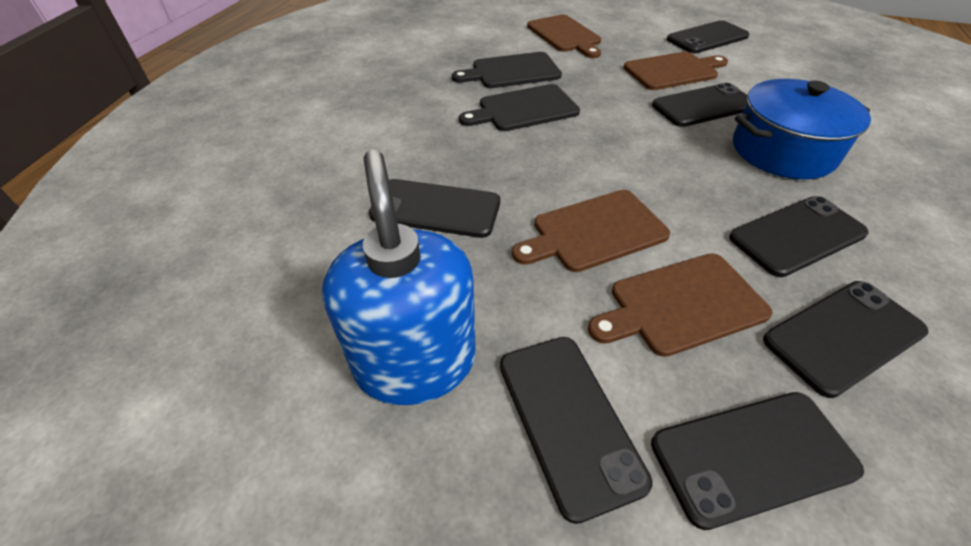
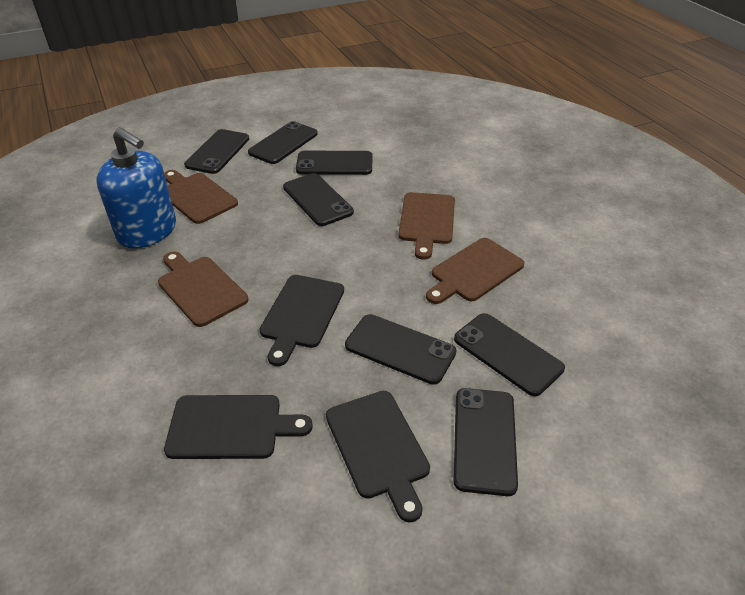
black cutting board: [452,52,562,88] [459,84,580,131] = 2 -> [164,395,313,459] [259,275,344,366] [326,391,430,523] = 3
blue pot: [733,79,871,179] = 1 -> none = 0

